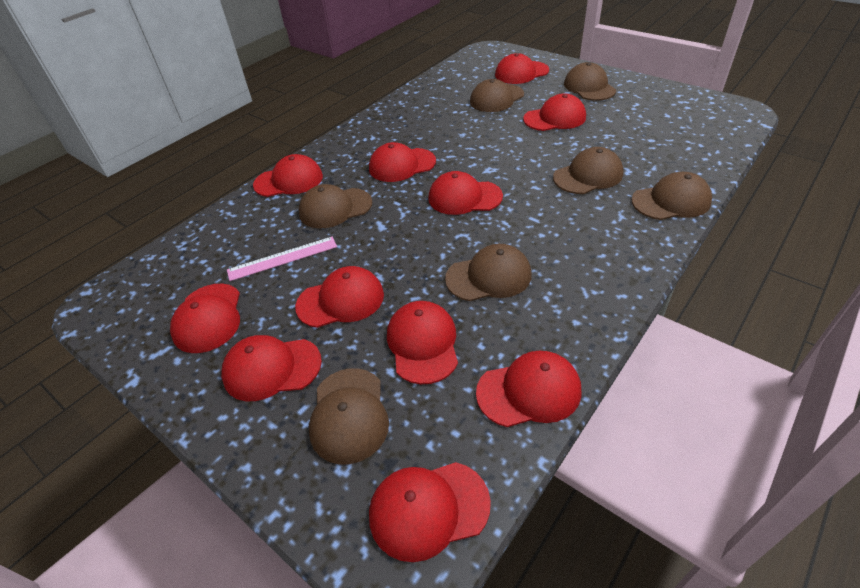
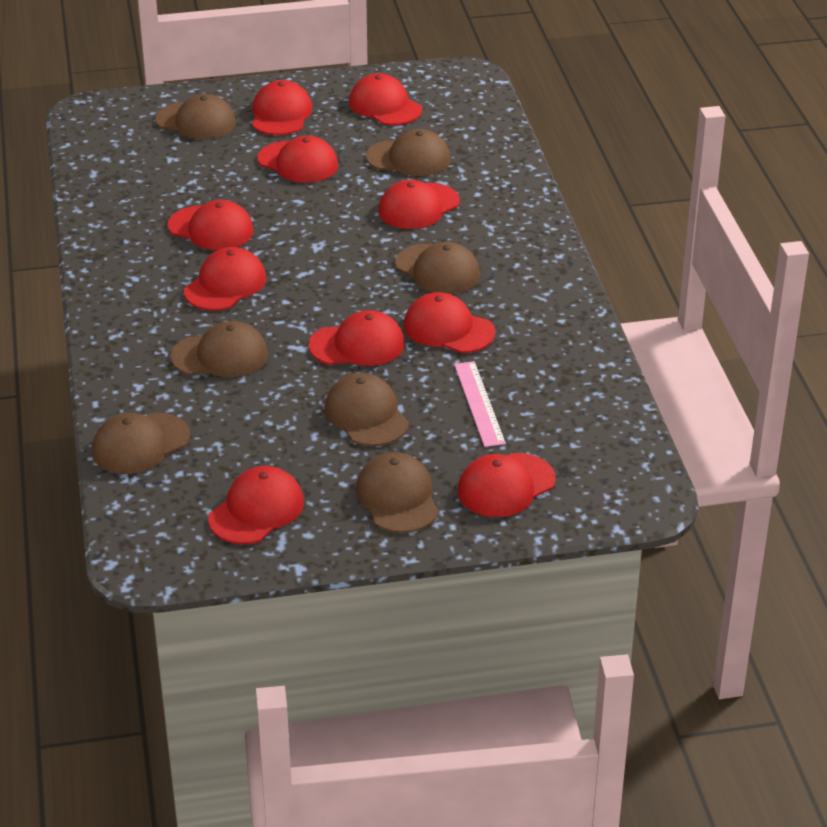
red cap: [170,284,240,353] [221,335,322,401] [253,154,323,197] [295,266,384,328] [369,142,436,182] [369,462,491,562] [387,301,458,384] [428,171,503,215] [476,351,581,427] [495,53,549,84] [523,93,586,131] = 11 -> [168,200,254,250] [184,247,266,311] [208,466,304,544] [252,80,312,135] [258,135,338,183] [309,310,405,366] [349,73,422,125] [378,180,460,229] [403,292,496,353] [458,453,556,517] = 10

